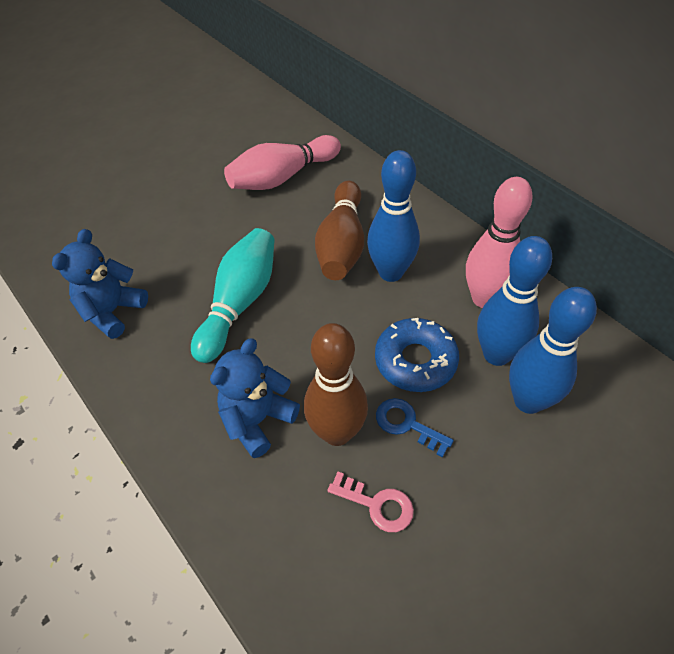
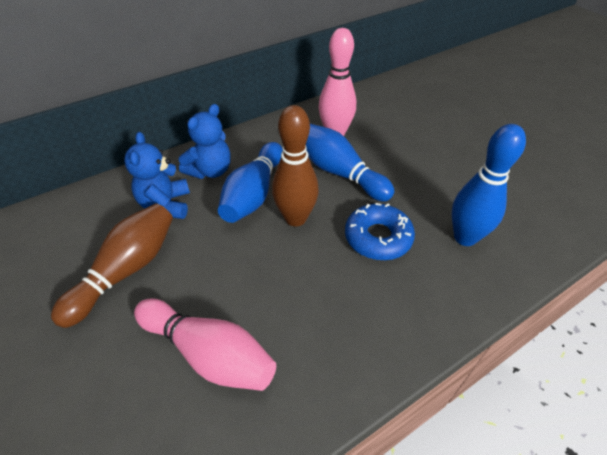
blue key: [376,398,454,458] = 1 -> none = 0
pink key: [328,472,414,532] = 1 -> none = 0
turquoise bowling pin: [191,228,275,363] = 1 -> none = 0

